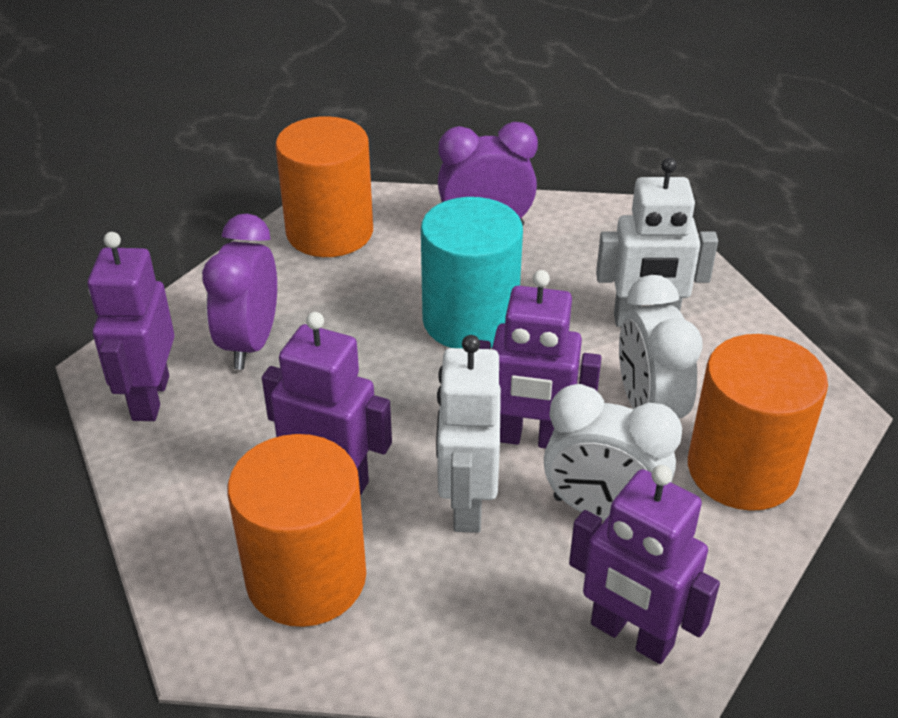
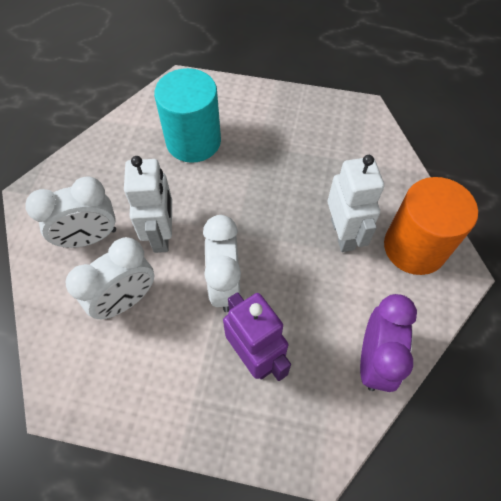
orange cylinder: [228,434,366,627] [275,116,373,257] [688,334,828,511] = 3 -> [384,177,478,275] = 1
purple clock: [202,213,277,370] [438,122,538,225] = 2 -> [360,294,417,392] = 1
purple robot: [88,232,175,421] [262,312,392,496] [479,270,602,449] [569,465,720,664] = 4 -> [223,292,291,381] = 1
white clock: [544,384,682,520] [619,275,703,419] = 2 -> [25,176,116,248] [66,237,154,319] [203,215,241,312] = 3

